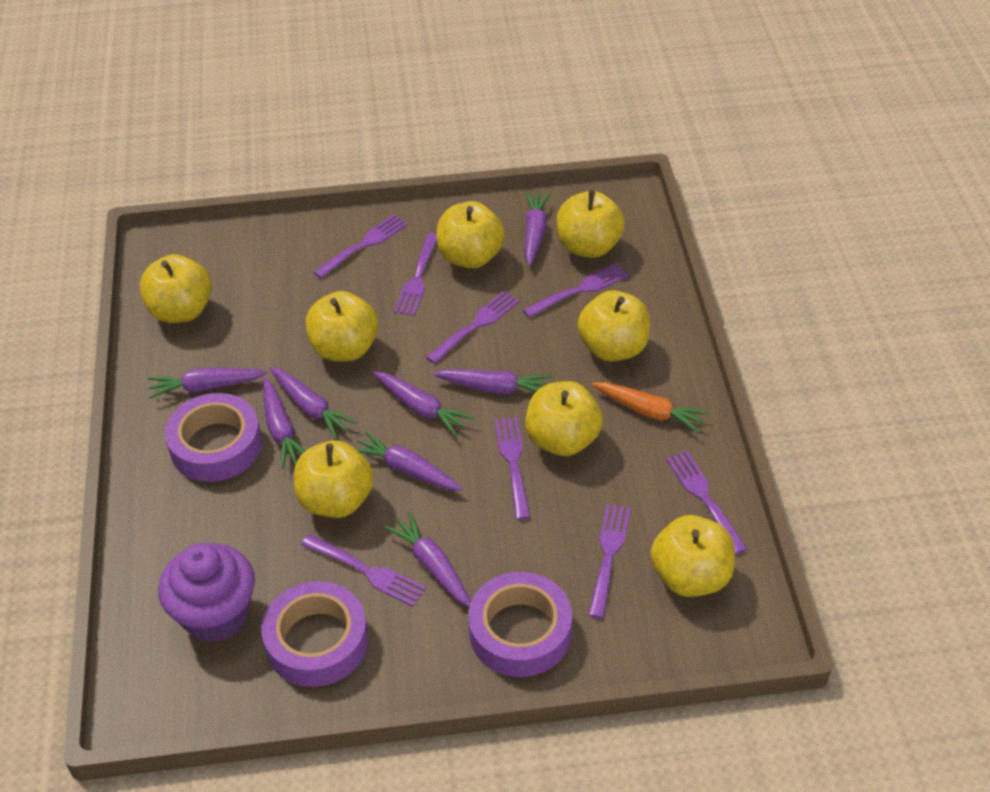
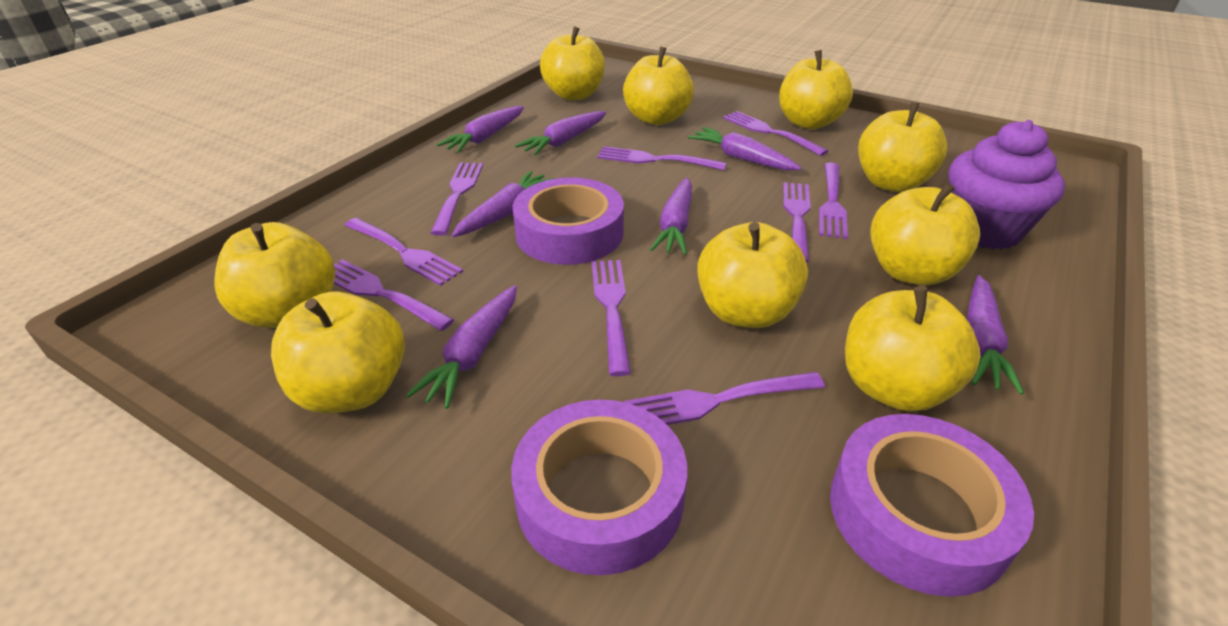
orange carrot: [592,382,709,433] = 1 -> none = 0
purple carrot: [148,368,267,399] [263,378,305,469] [270,367,358,439] [356,431,463,491] [373,371,474,436] [385,512,471,607] [433,369,552,394] [525,192,551,266] = 8 -> [406,285,517,409] [437,106,524,153] [451,171,556,237] [515,111,606,156] [650,177,692,255] [688,127,802,170] [967,275,1024,395] = 7
purple fork: [301,534,426,607] [313,215,408,278] [394,233,437,316] [426,291,519,364] [494,416,530,520] [523,263,629,318] [588,504,631,619] [666,451,747,554] = 8 -> [334,259,454,331] [344,218,463,286] [431,162,483,236] [592,260,631,376] [597,146,726,170] [623,372,825,425] [723,111,828,156] [783,182,811,263] [819,163,848,239] = 9
yellow apple: [140,254,212,323] [294,440,374,518] [305,291,378,361] [437,201,505,268] [525,381,603,456] [557,190,625,258] [577,290,650,361] [651,515,735,597] = 8 -> [214,222,335,328] [271,292,405,413] [540,27,605,100] [623,47,694,125] [697,222,808,328] [779,50,853,129] [845,286,981,412] [858,102,947,192] [870,183,980,286] = 9

